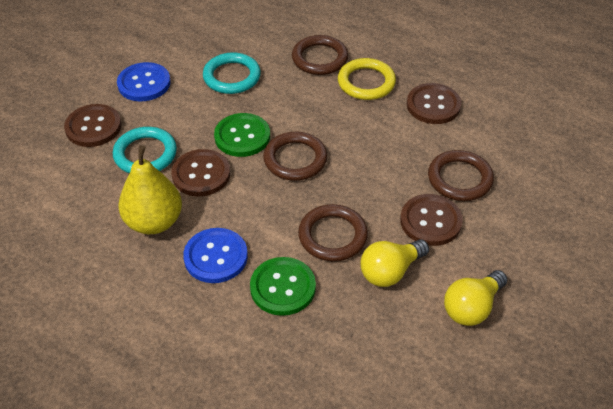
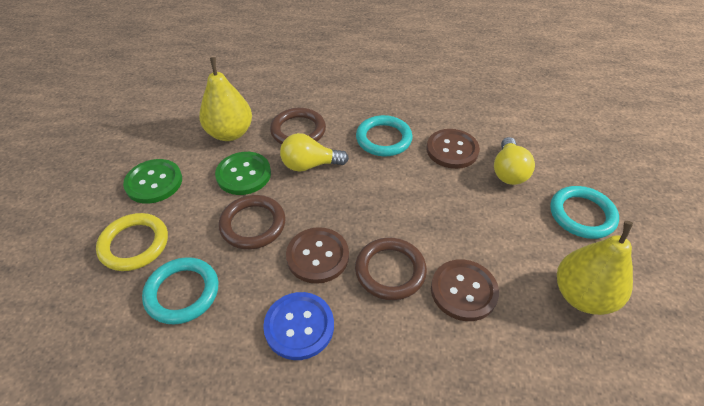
blue button: [117,62,171,101] [183,228,248,283] = 2 -> [263,292,334,360] = 1
brown button: [64,104,121,147] [171,149,230,196] [400,194,463,246] [407,83,461,124] = 4 -> [286,227,349,284] [427,129,480,169] [431,259,499,321] = 3
brown ring: [263,132,327,181] [292,35,348,75] [298,204,368,261] [428,150,494,201] = 4 -> [219,195,286,250] [270,108,326,145] [355,237,427,300] = 3
turquoise ring: [113,127,177,173] [203,52,261,94] = 2 -> [142,257,218,324] [356,115,413,156] [550,186,619,239] = 3
yellow pear: [119,145,182,234] = 1 -> [199,57,252,141] [557,221,633,315] = 2

